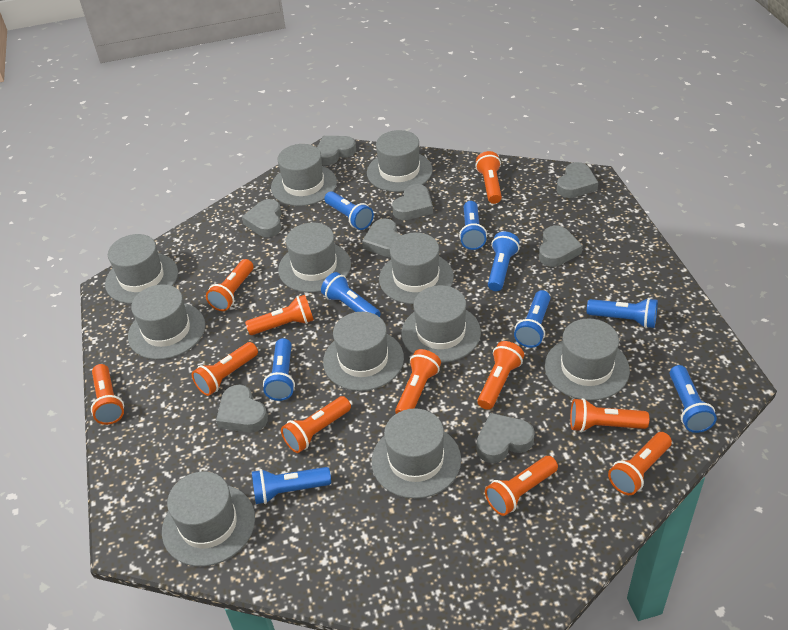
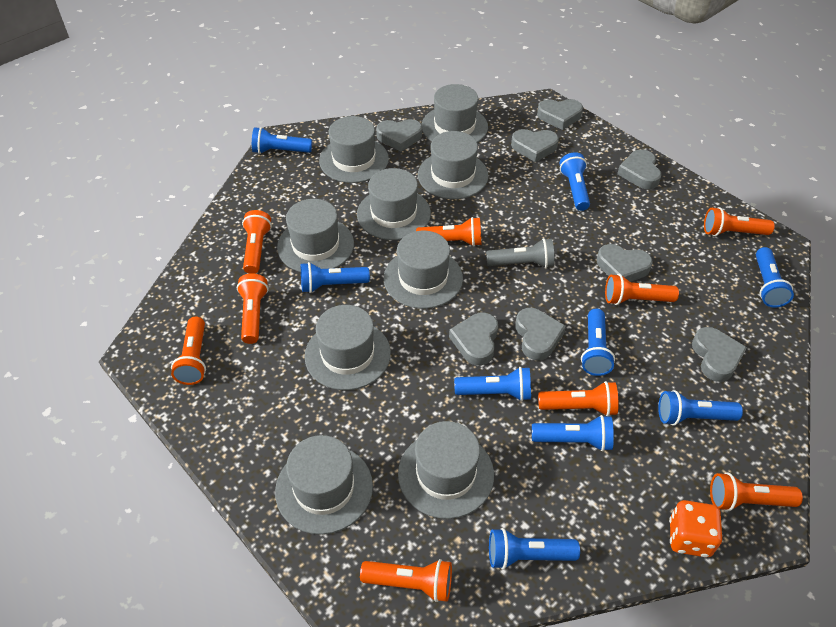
grey flashlight: none = 0 -> [486,238,555,268] = 1
grey hat: [105,234,178,304] [128,284,205,360] [162,472,255,567] [271,144,337,206] [278,223,351,293] [323,312,404,391] [367,130,433,192] [371,408,461,499] [379,232,454,304] [401,285,481,363] [545,318,630,401] = 11 -> [275,435,373,534] [277,199,354,272] [305,305,391,390] [319,116,389,183] [357,168,431,240] [384,231,463,309] [398,421,494,519] [418,131,488,199] [422,84,488,143] = 9
orange dice: none = 0 -> [669,500,722,557] = 1
orange flashlight: [91,364,124,425] [192,342,258,396] [206,259,253,311] [245,295,314,335] [281,396,351,453] [395,349,441,414] [475,151,502,204] [477,341,524,410] [485,456,558,516] [570,398,649,432] [608,432,672,495] = 11 -> [171,317,206,385] [237,273,269,344] [242,210,272,274] [360,559,452,602] [416,217,481,246] [538,381,618,416] [605,274,679,305] [704,207,775,236] [710,473,803,511] = 9

